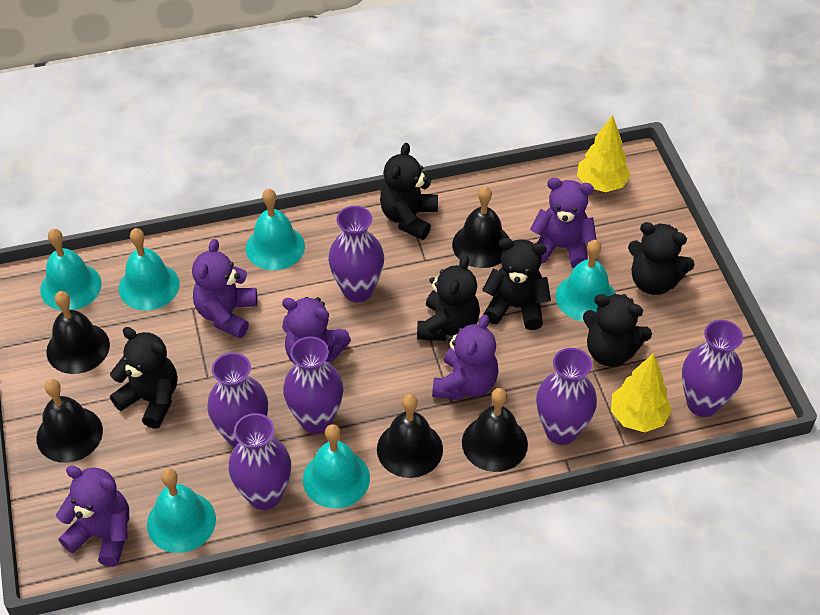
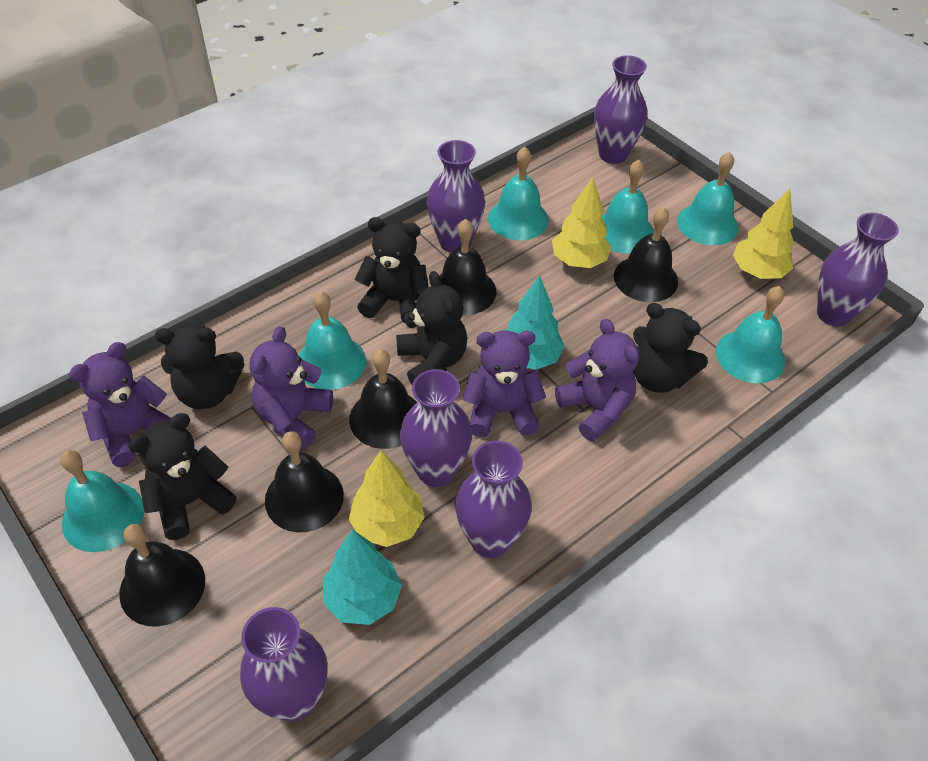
black teddy bear: [110,327,177,429] [380,143,438,240] [417,255,480,341] [482,238,551,330] [583,293,652,367] [628,222,695,295] = 6 -> [128,413,237,540] [155,323,244,410] [355,217,429,323] [396,271,467,385] [633,303,708,393] = 5
purple teddy bear: [56,466,129,567] [192,239,257,338] [282,297,351,364] [432,315,499,400] [530,178,597,268] = 5 -> [69,342,172,467] [250,326,333,449] [462,330,546,437] [555,319,639,441] = 4
turquoise tree: none = 0 -> [323,529,402,625] [506,275,565,370] = 2
yellow tree: [577,115,631,192] [611,353,672,432] = 2 -> [349,451,425,547] [552,177,611,268] [733,189,794,279] = 3

